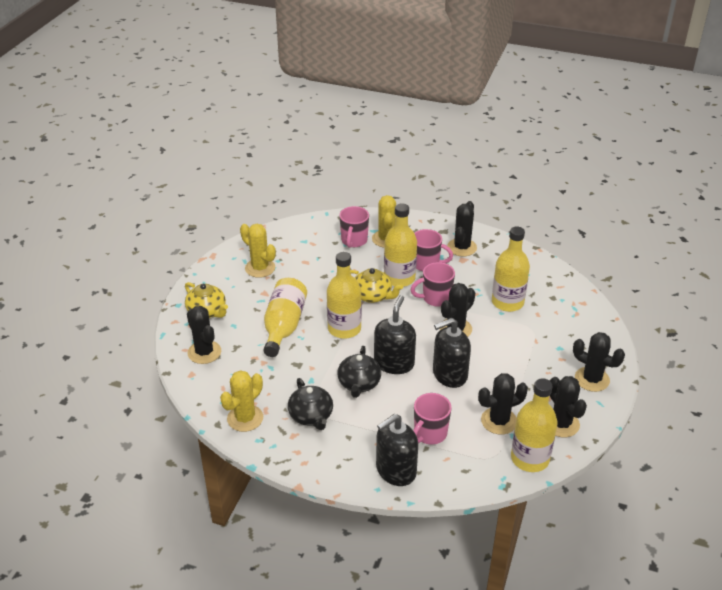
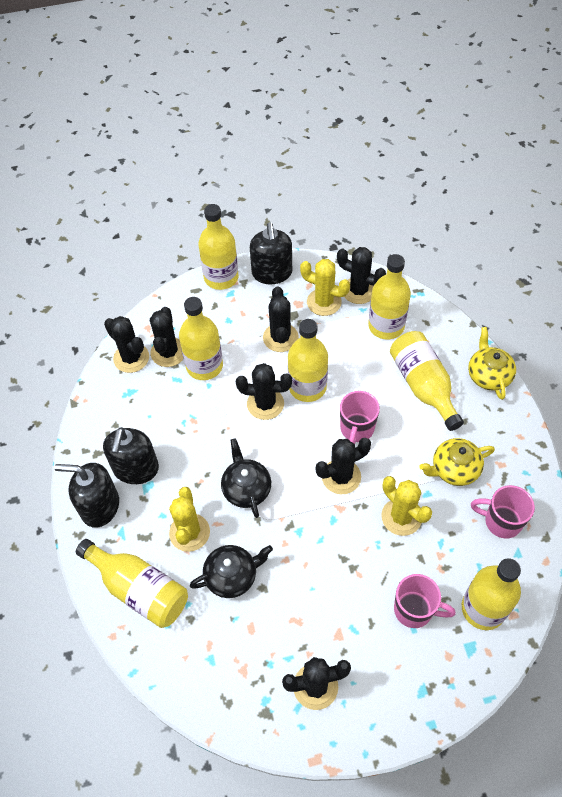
black cactus: [187,306,221,364] [440,283,475,337] [447,201,477,256] [478,373,528,435] [550,376,587,437] [573,332,625,392] = 6 -> [104,316,149,373] [150,307,183,367] [236,363,292,420] [263,286,299,352] [282,657,351,710] [316,438,371,494] [337,247,386,304] = 7
pink mug: [339,206,369,248] [410,262,455,307] [413,393,451,445] [415,229,453,271] = 4 -> [340,391,380,444] [394,574,456,628] [471,485,535,539] = 3
yellow bottle: [263,278,307,357] [327,252,362,339] [384,203,417,287] [492,227,530,312] [511,378,557,472] = 5 -> [76,539,188,628] [179,297,223,380] [198,204,239,290] [288,319,328,402] [368,254,411,339] [390,331,464,431] [462,558,521,630] = 7

